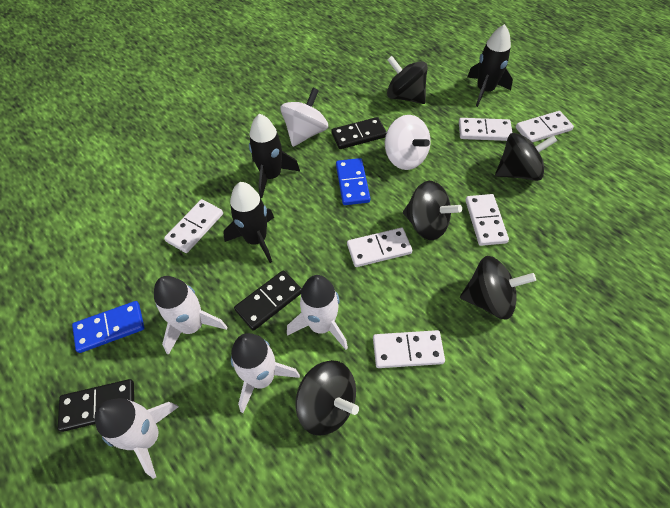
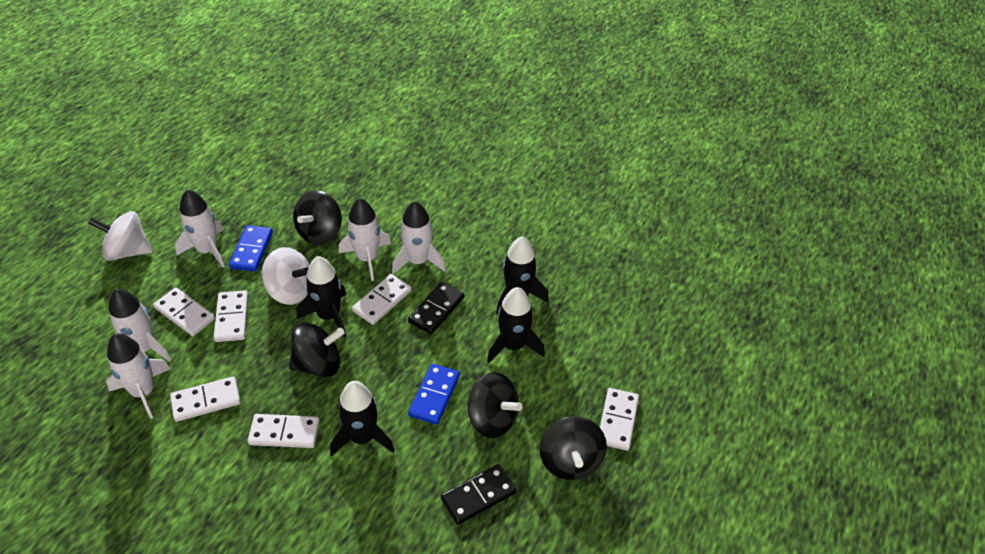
black domino: [58,379,134,432] [234,270,302,331] [331,117,387,149] = 3 -> [408,282,464,334] [441,464,516,525] = 2
black rocket: [223,182,274,263] [249,114,300,198] [467,24,513,107] = 3 -> [297,256,346,337] [330,381,395,457] [487,287,545,363] [496,237,549,314] = 4
black spinning top: [295,360,359,435] [387,56,428,104] [403,181,462,240] [460,256,536,320] [495,133,557,181] = 5 -> [289,322,345,377] [293,190,342,245] [467,372,523,438] [540,416,607,480] = 4
white rocket: [95,398,179,479] [154,276,227,355] [231,333,300,413] [287,275,348,350] = 4 -> [106,333,170,419] [109,289,171,362] [175,189,225,268] [339,198,391,281] [392,201,446,275] = 5

